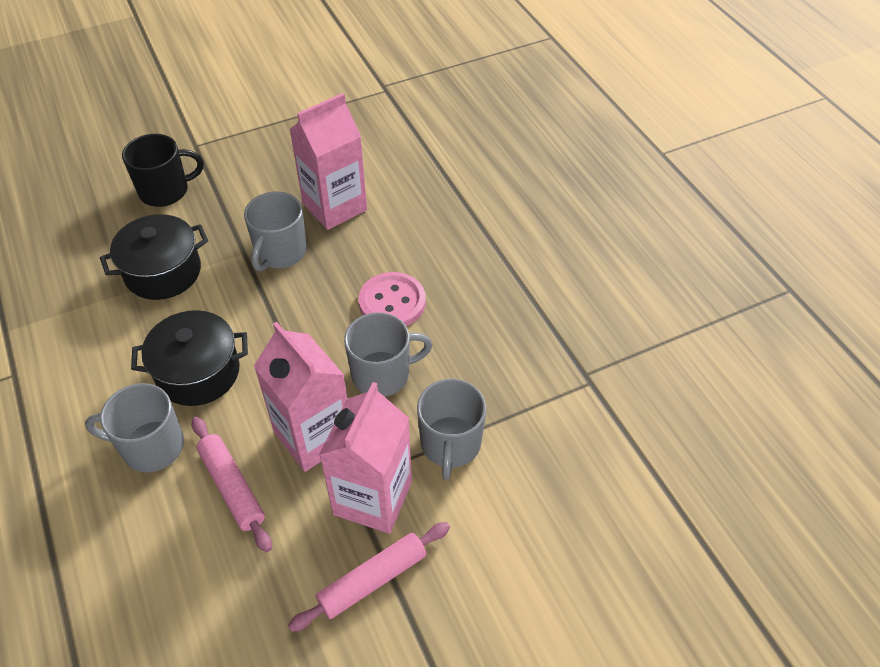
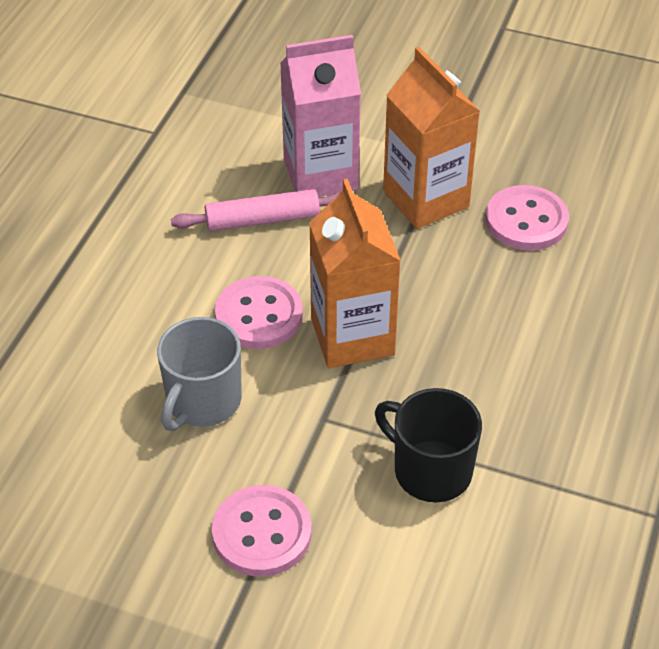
black pot: [100,214,208,300] [131,310,248,406] = 2 -> none = 0
grey mug: [85,383,184,472] [244,192,307,271] [344,312,433,397] [417,379,486,480] = 4 -> [157,317,242,431] = 1
orange carton: none = 0 -> [309,179,401,368] [383,47,480,229] = 2
pink button: [359,272,426,326] = 1 -> [212,485,312,577] [215,276,303,349] [486,185,569,251] = 3
pink carton: [254,322,347,472] [289,93,367,230] [319,382,412,534] = 3 -> [280,35,361,197] = 1
pink rolling pin: [192,417,272,553] [288,522,450,632] = 2 -> [171,189,341,231] = 1

